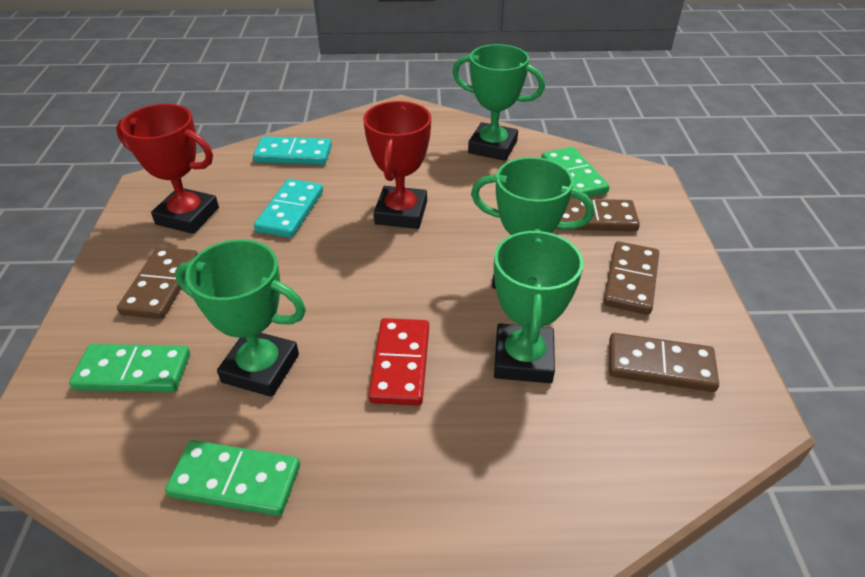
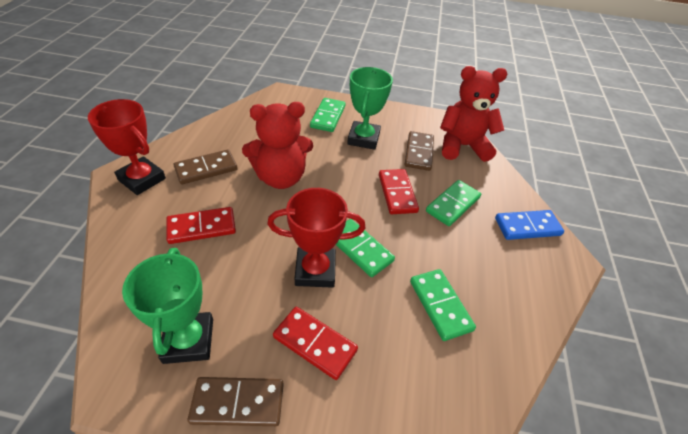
blue domino: none = 0 -> [495,210,564,240] = 1
brown domino: [117,247,198,319] [556,199,640,231] [603,241,659,315] [609,333,719,392] = 4 -> [173,150,238,184] [188,377,284,426] [404,131,434,171] = 3
green domino: [69,344,190,392] [165,440,300,516] [541,147,609,199] = 3 -> [310,98,346,132] [336,219,395,277] [410,269,476,341] [426,180,481,226] = 4
green trophy: [175,239,306,397] [452,44,545,161] [471,157,594,289] [494,229,584,383] = 4 -> [122,248,213,364] [347,67,393,150] = 2
red domino: [369,318,429,406] = 1 -> [166,207,236,244] [273,307,358,380] [379,169,419,214] = 3
red teddy bear: none = 0 -> [242,102,313,189] [440,66,508,162] = 2
turquoise domino: [253,136,332,165] [254,179,323,238] = 2 -> none = 0

